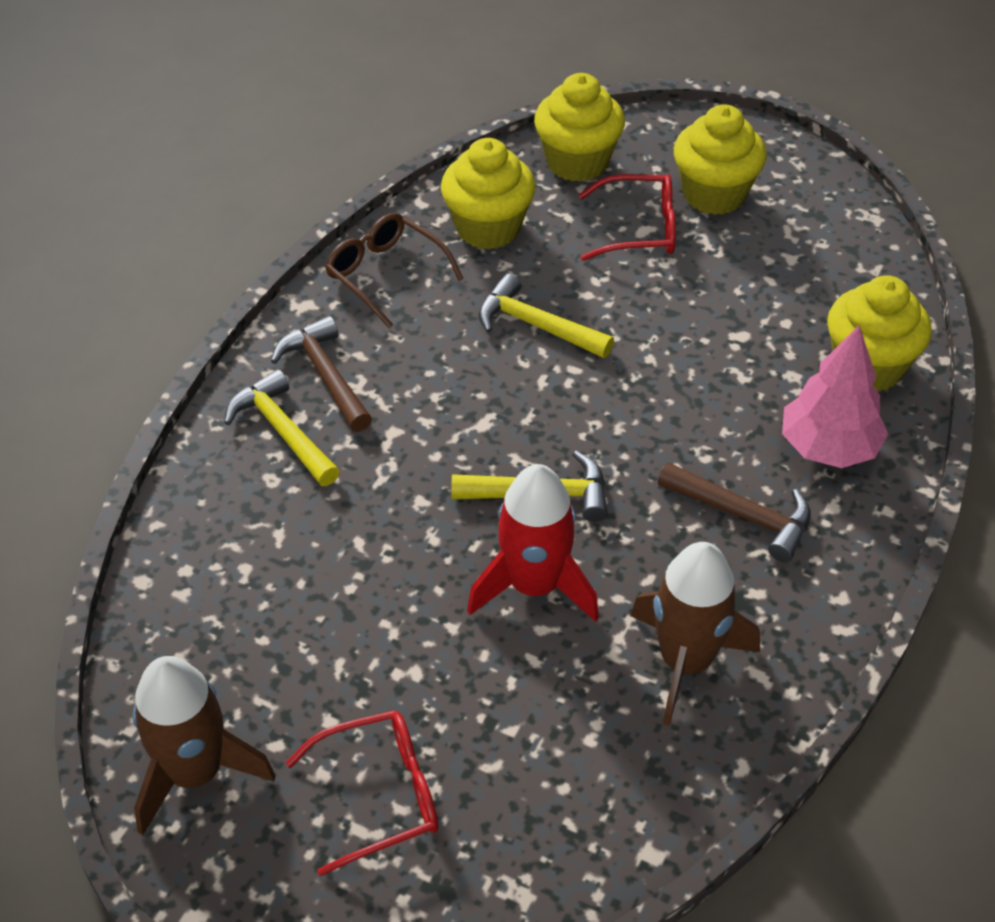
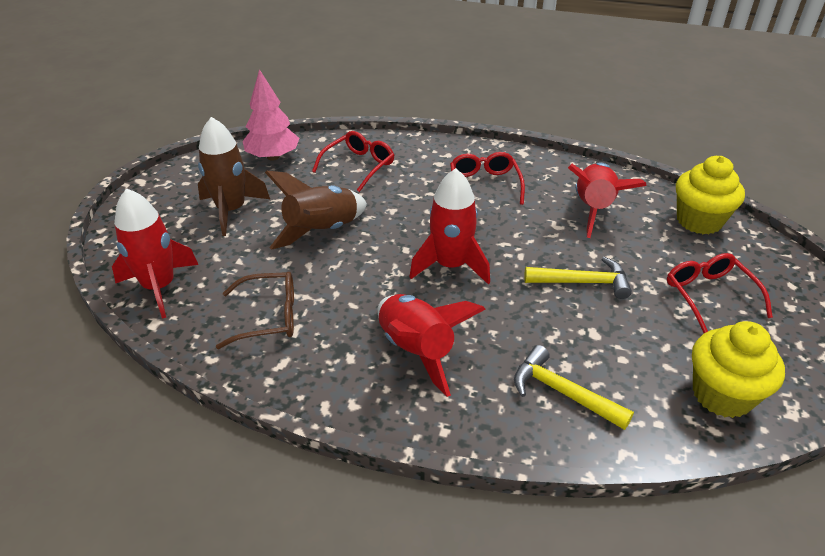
brown hammer: [271,316,372,432] [658,462,811,562] = 2 -> none = 0
red glasses: [285,710,438,876] [579,174,676,261] = 2 -> [312,131,394,192] [450,152,525,205] [667,253,773,333] = 3
red rocket: [467,464,599,622] = 1 -> [112,188,199,319] [378,294,485,397] [409,168,490,284] [568,163,647,238] = 4
yellow cupcake: [441,138,536,250] [534,73,625,182] [674,104,767,215] [827,275,932,392] = 4 -> [676,156,745,234] [692,321,785,418] = 2
yellow hammer: [224,370,340,486] [452,451,608,522] [478,273,614,358] = 3 -> [514,345,634,430] [524,257,632,299] = 2

